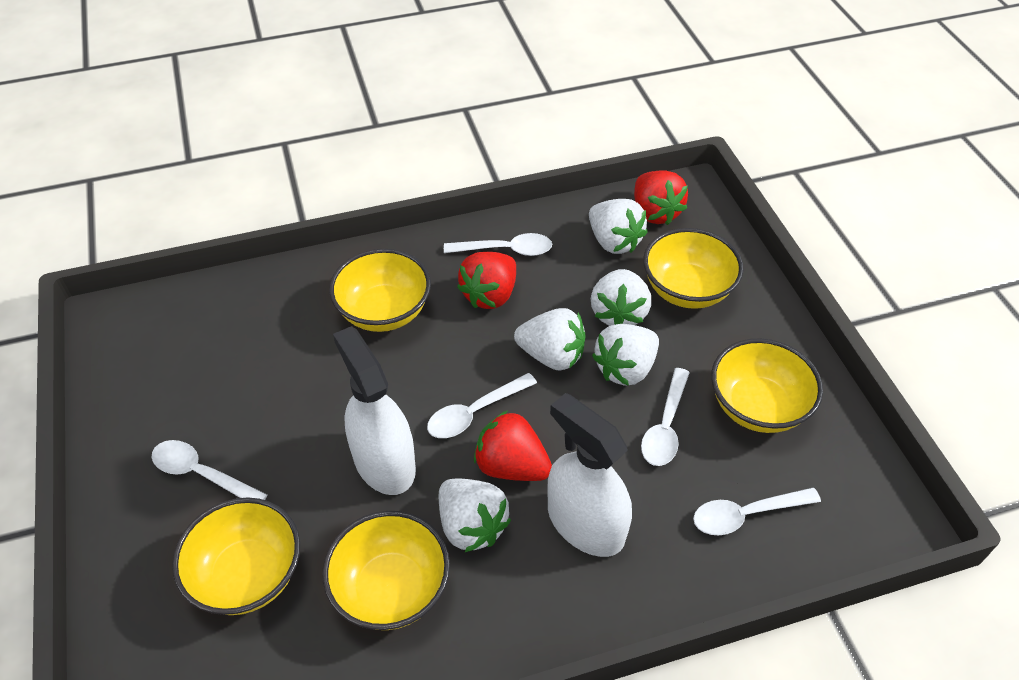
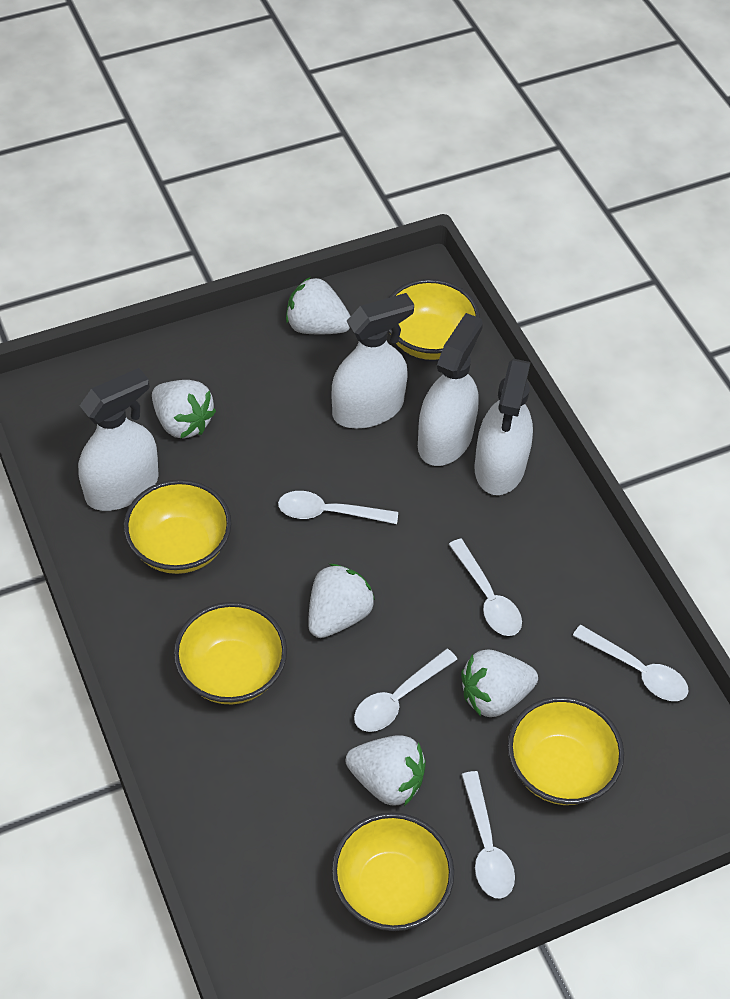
red strawberry: [457,252,516,309] [474,410,552,481] [634,170,688,225] = 3 -> none = 0
white spray bottle: [333,326,416,495] [547,393,632,557] = 2 -> [78,368,159,511] [332,293,414,429] [418,313,483,466] [474,359,533,495] = 4

